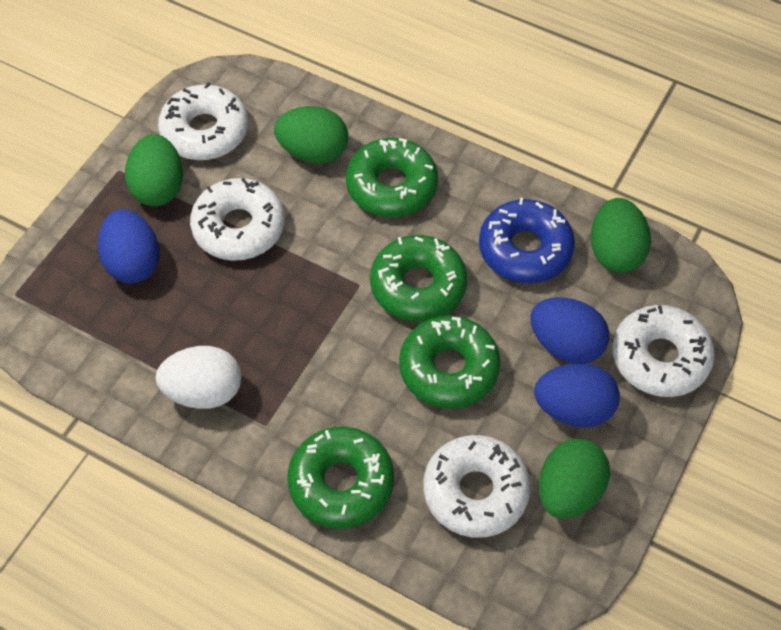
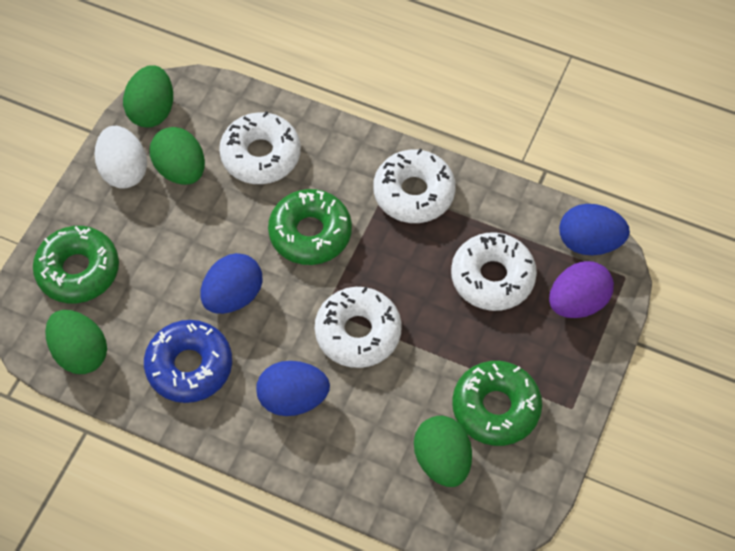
green donut: [287,427,394,528] [346,138,438,217] [370,235,467,322] [399,315,501,409] = 4 -> [33,226,119,303] [268,189,352,265] [452,361,542,446] = 3
purple egg: none = 0 -> [549,261,614,318] = 1

